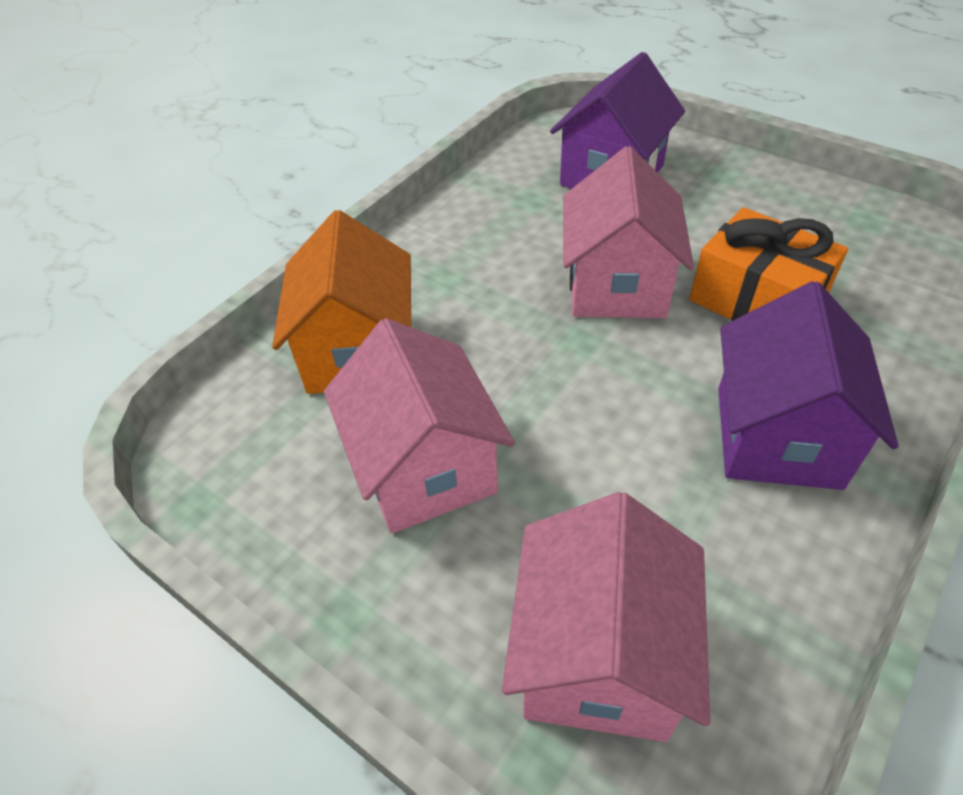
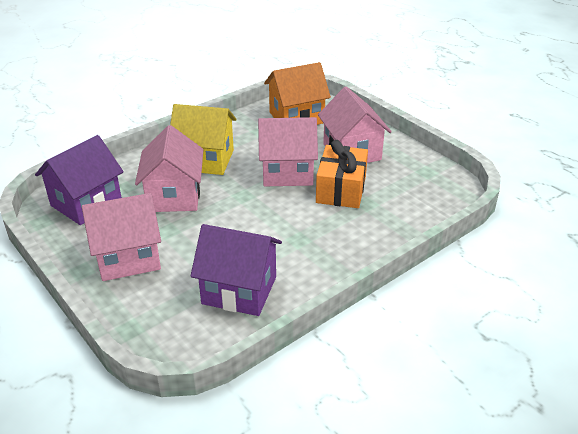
pink house: [324,318,515,533] [502,492,710,742] [563,146,694,318] = 3 -> [82,193,161,281] [135,125,204,212] [258,117,318,186] [318,87,392,163] = 4
yellow house: none = 0 -> [170,104,237,175] = 1

